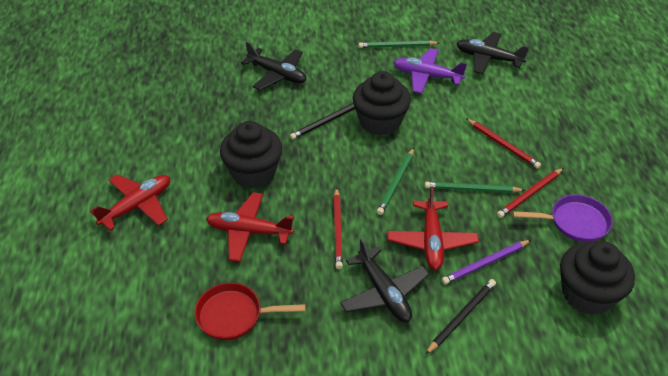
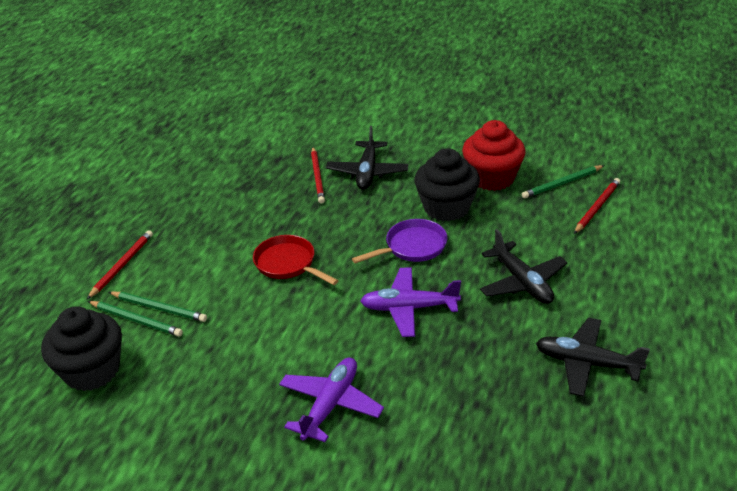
black cupcake: [220,121,282,188] [353,71,411,135] [560,241,635,315] = 3 -> [41,307,122,391] [414,148,480,221] = 2
black pencil: [290,103,355,140] [425,279,496,355] = 2 -> none = 0
purple pencil: [442,240,531,285] = 1 -> none = 0
purple plane: [393,48,467,94] = 1 -> [279,358,384,442] [360,267,461,337] = 2
red cupcake: none = 0 -> [462,120,526,191] = 1
red plane: [90,174,170,231] [206,192,294,262] [388,186,479,270] = 3 -> none = 0

